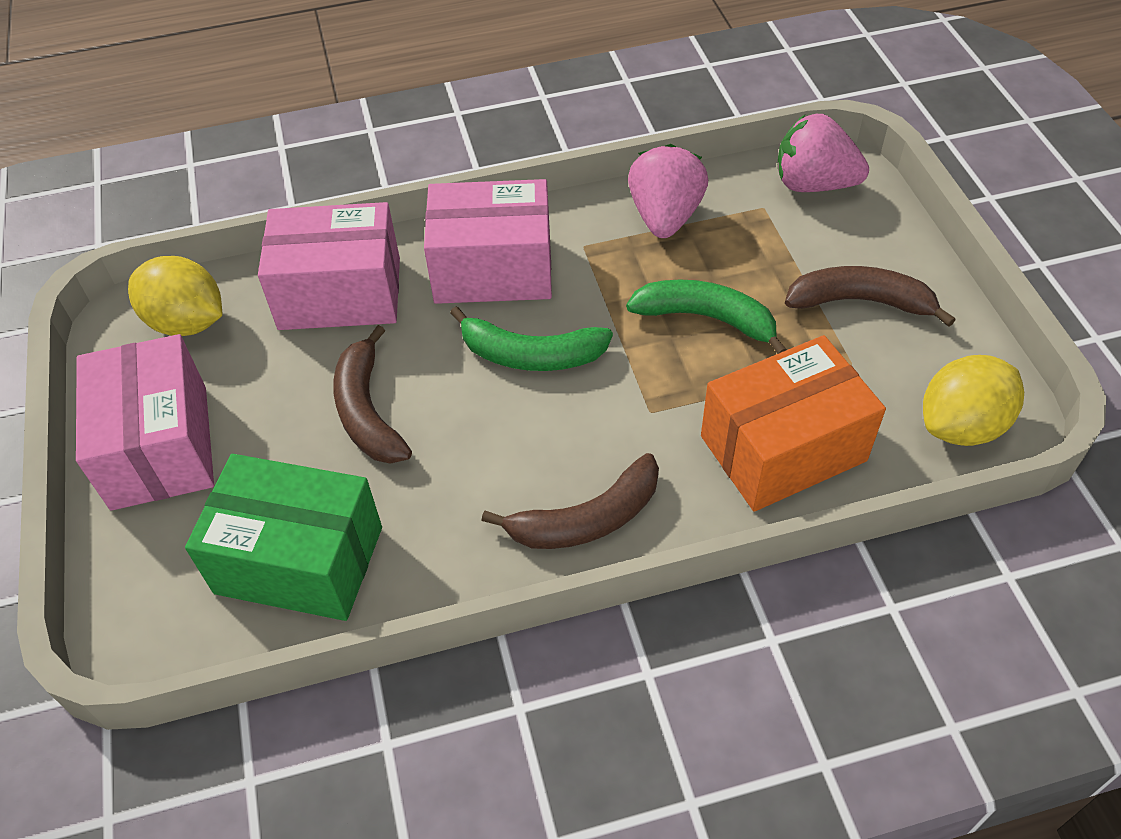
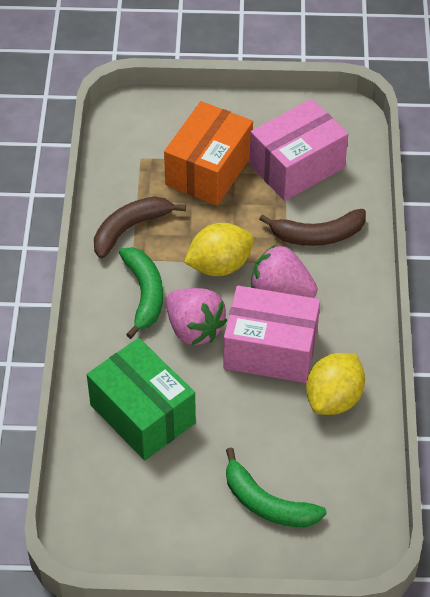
brown banana: [333,325,412,464] [481,453,659,549] [785,266,956,327] = 3 -> [94,197,186,259] [259,209,366,246] = 2
pink box: [76,334,214,511] [258,202,400,330] [424,179,552,304] = 3 -> [224,286,320,383] [250,99,348,201] = 2

